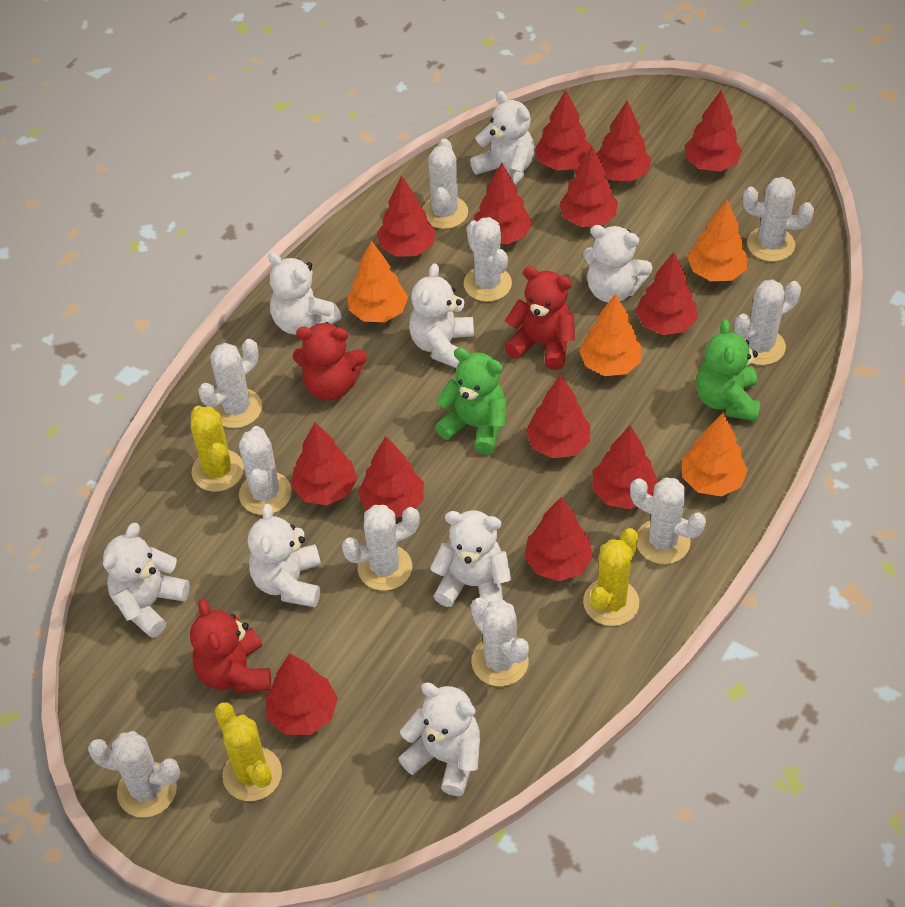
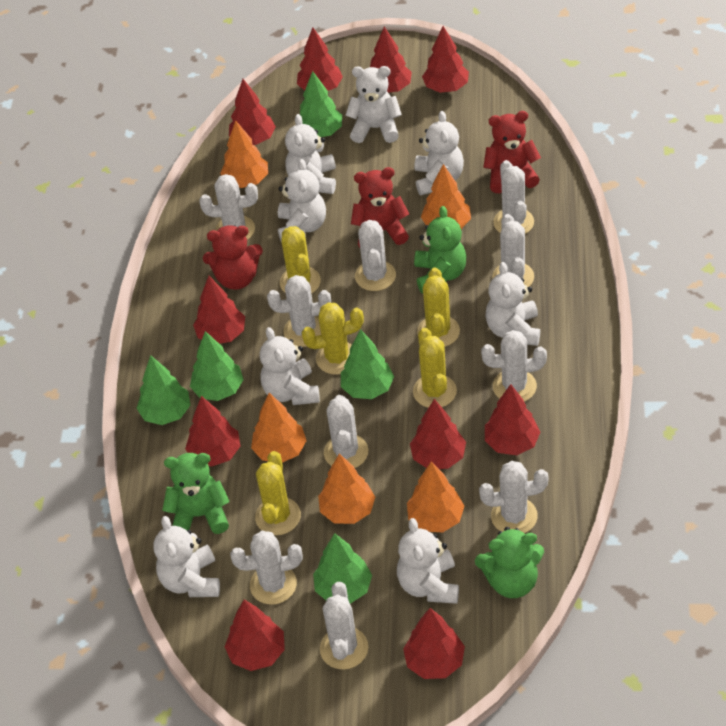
green teddy bear: [435,348,506,454] [696,319,761,421] = 2 -> [162,453,230,534] [414,206,466,294] [475,527,544,598] = 3
green tree: none = 0 -> [136,355,191,425] [190,331,244,401] [300,71,342,137] [313,533,372,604] [341,329,394,399] = 5
orange tree: [348,241,408,322] [579,293,642,376] [681,412,748,497] [687,200,748,281] = 4 -> [220,120,268,188] [251,393,307,463] [318,454,375,524] [407,461,464,533] [421,164,471,229] = 5
red tree: [265,653,338,735] [291,422,358,505] [358,436,424,518] [377,176,436,257] [474,163,532,244] [524,497,593,581] [526,375,590,458] [535,90,591,171] [559,146,618,227] [592,426,658,509] [597,101,652,181] [635,252,697,335] [685,90,742,171] = 13 -> [185,396,240,467] [193,276,245,344] [225,599,285,671] [229,79,276,145] [297,28,343,91] [370,27,412,93] [403,608,465,679] [410,399,466,469] [422,26,469,93] [485,384,540,455] = 10
yellow cactus: [190,406,244,492] [215,702,282,801] [583,528,639,626] = 3 -> [255,451,301,535] [280,226,321,294] [302,302,364,375] [413,328,457,408] [417,268,460,347] = 5

